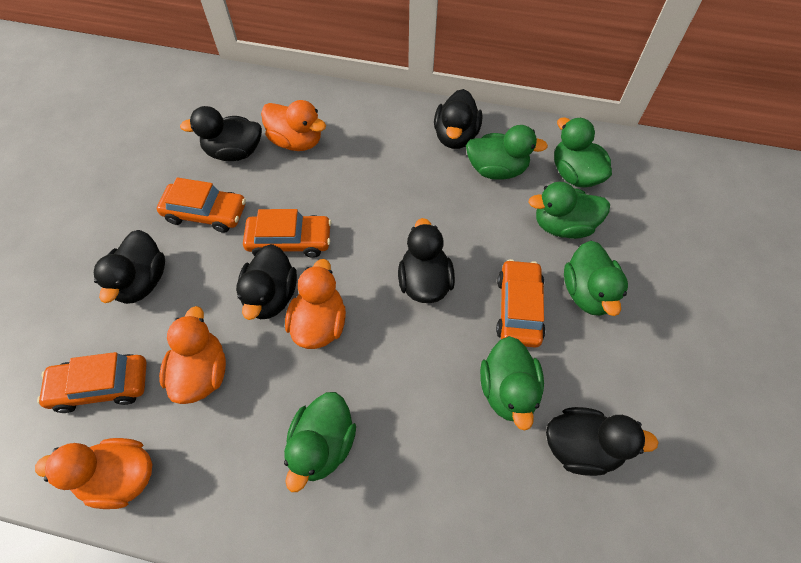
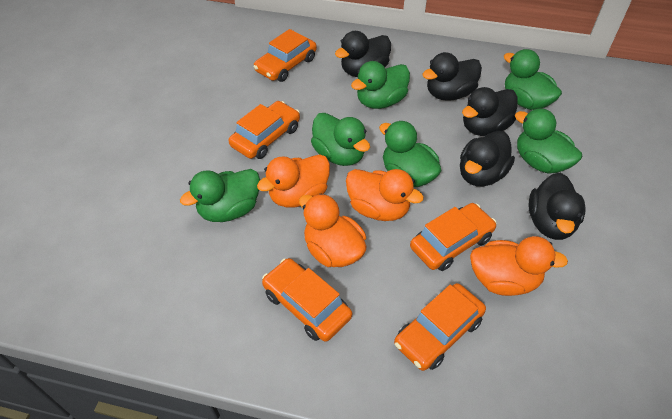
black duck: [94,230,165,304] [180,106,262,161] [236,244,297,320] [398,218,455,303] [434,89,482,149] [546,407,659,476] = 6 -> [335,31,391,77] [422,52,482,101] [460,131,515,187] [462,87,518,136] [528,173,585,240] = 5
orange car: [37,352,147,413] [157,178,246,233] [243,209,332,258] [496,259,546,348] = 4 -> [229,101,300,159] [254,29,317,82] [262,258,352,342] [394,283,486,371] [410,203,496,271] = 5

